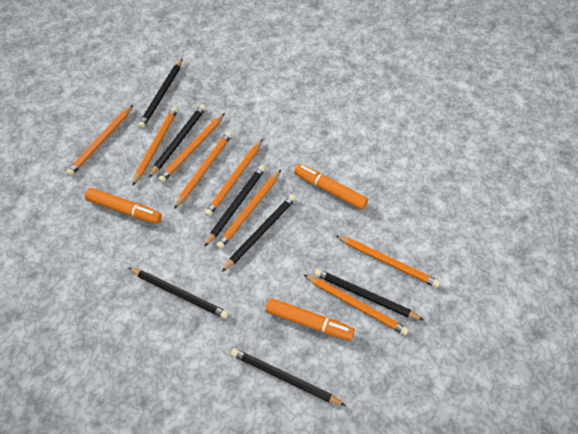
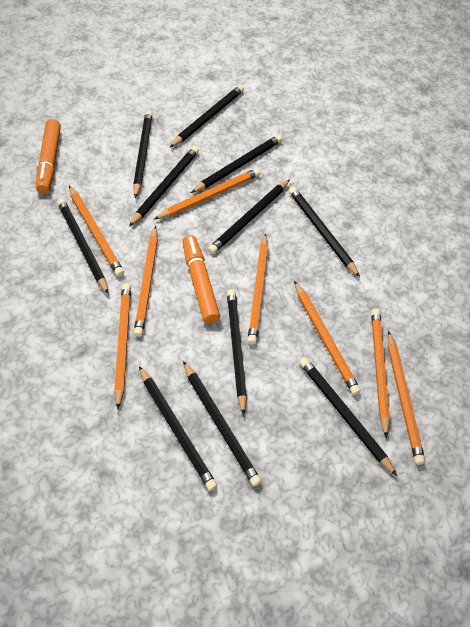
black pencil: [128,268,229,319] [138,58,183,129] [149,104,206,178] [204,165,266,247] [222,194,296,272] [231,348,346,406] [314,269,424,320] = 7 -> [57,198,109,294] [129,146,199,227] [133,110,153,198] [139,366,217,491] [170,85,244,147] [183,361,262,486] [191,135,282,193] [208,179,290,254] [227,289,247,415] [289,186,360,277] [299,357,397,476] = 11
orange marker: [85,188,162,224] [266,298,355,341] [294,164,368,210] = 3 -> [36,119,61,194] [182,235,220,324] = 2

